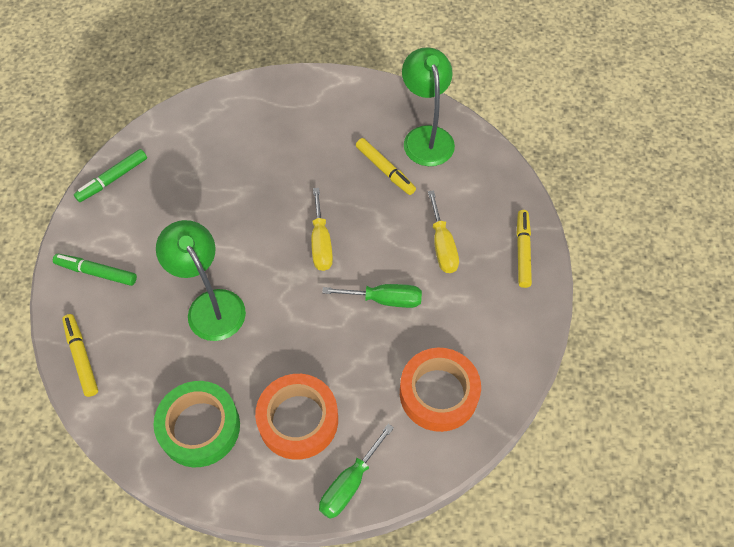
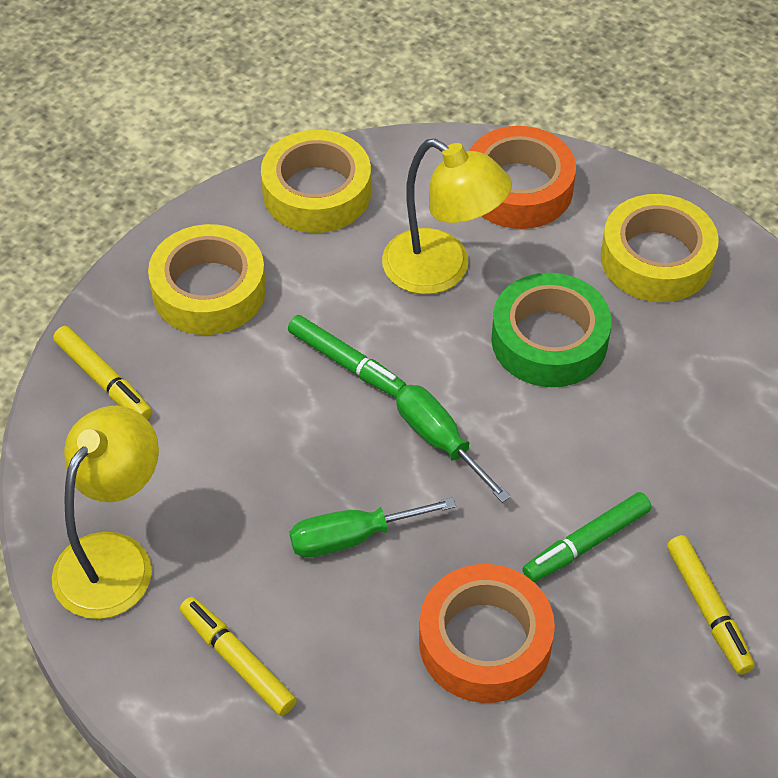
green lamp: [156,220,246,341] [402,48,455,166] = 2 -> none = 0
yellow lamp: none = 0 -> [52,406,159,619] [382,139,512,294] = 2
yellow screwdriver: [311,188,333,271] [428,190,459,273] = 2 -> none = 0
yellow tape: none = 0 -> [148,224,266,335] [261,130,371,233] [601,194,719,302] = 3

